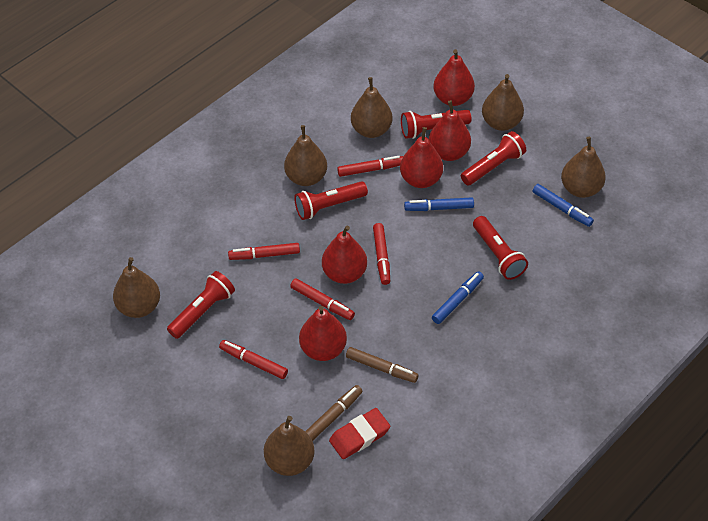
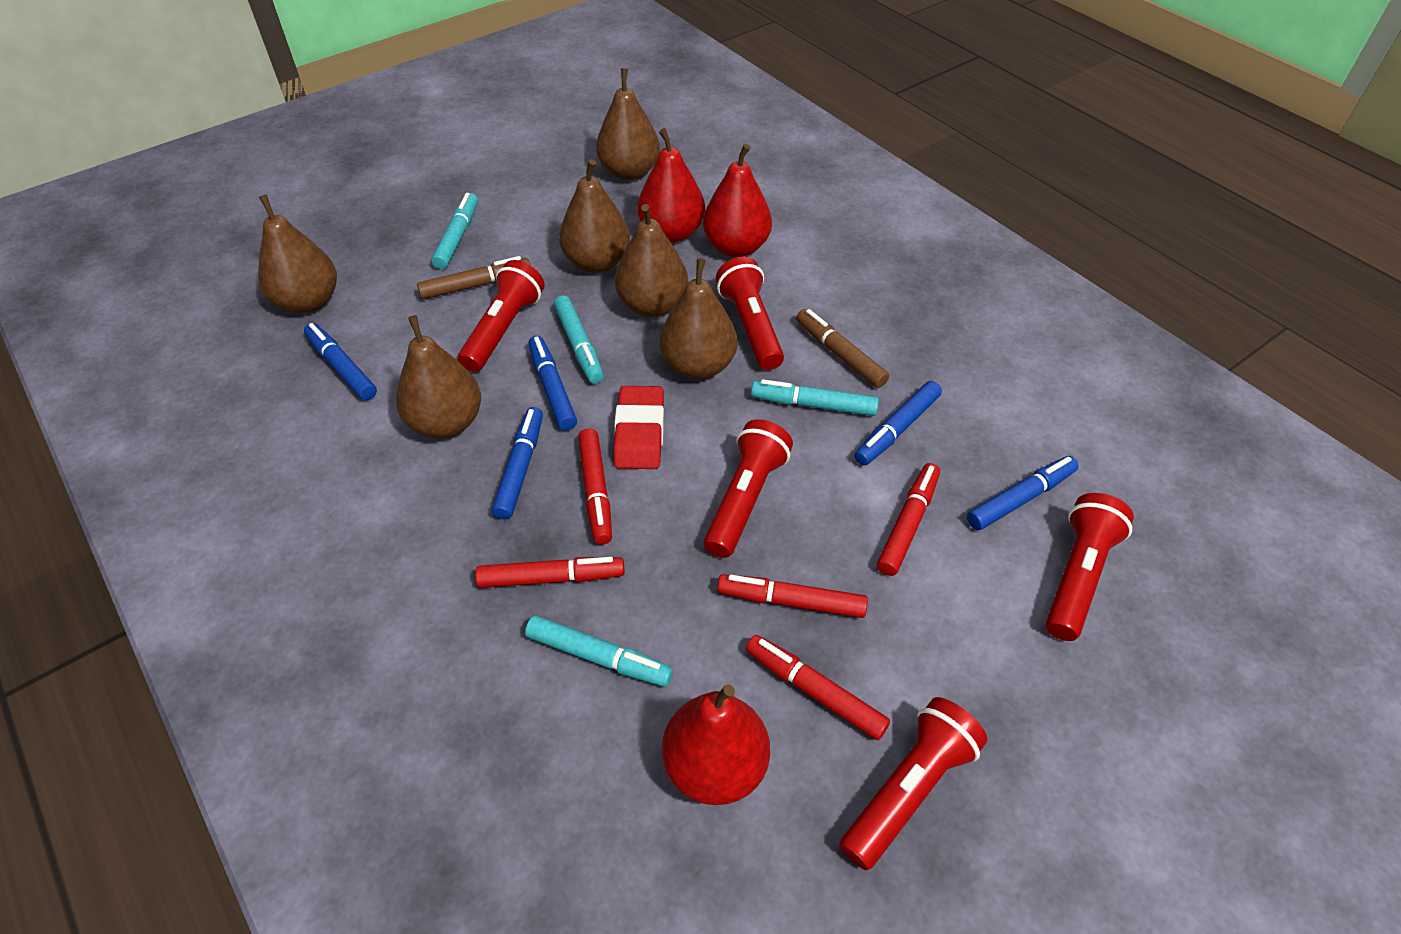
blue marker: [404,197,474,211] [432,271,484,324] [533,184,594,227] = 3 -> [304,323,377,400] [492,407,543,520] [529,336,577,431] [854,381,942,466] [967,456,1078,530] = 5
red pear: [299,306,347,361] [322,225,367,284] [400,127,443,188] [429,100,471,161] [433,49,475,106] = 5 -> [637,128,705,242] [662,684,770,805] [703,144,772,257] = 3
turquoise marker: none = 0 -> [431,193,478,269] [525,616,673,687] [554,295,604,384] [751,379,879,416] = 4

